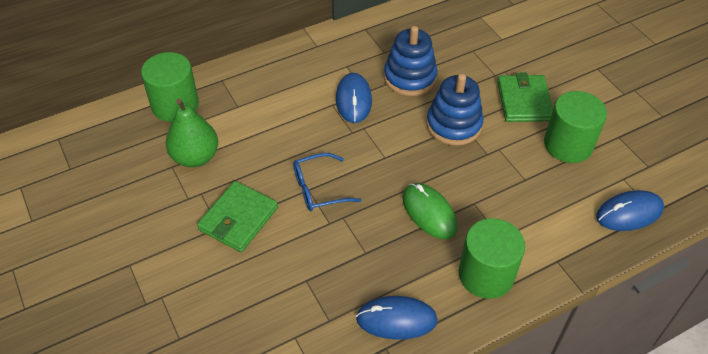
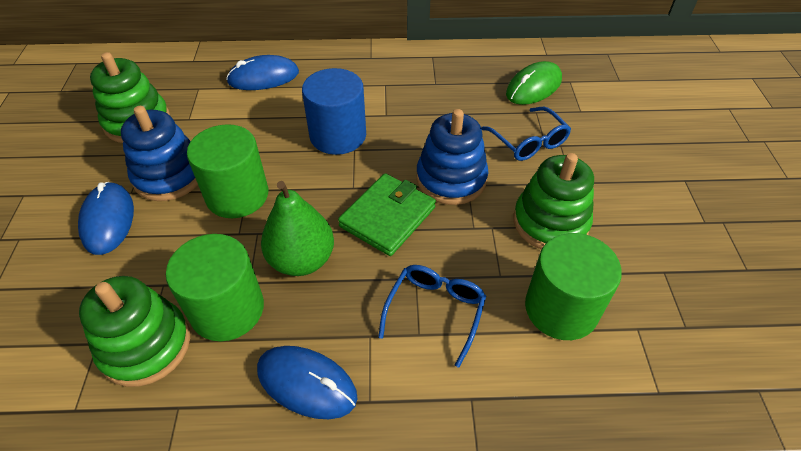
blue cylinder: none = 0 -> [302,68,366,155] = 1
blue glasses: [293,153,361,211] = 1 -> [378,265,486,368] [481,107,571,161] = 2
green stacking toy: none = 0 -> [79,276,190,387] [90,52,170,143] [513,153,594,249] = 3
green wallet: [197,181,278,252] [497,73,553,122] = 2 -> [338,173,436,256] = 1

